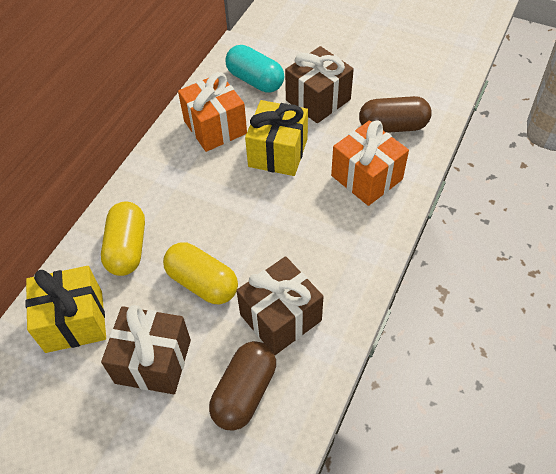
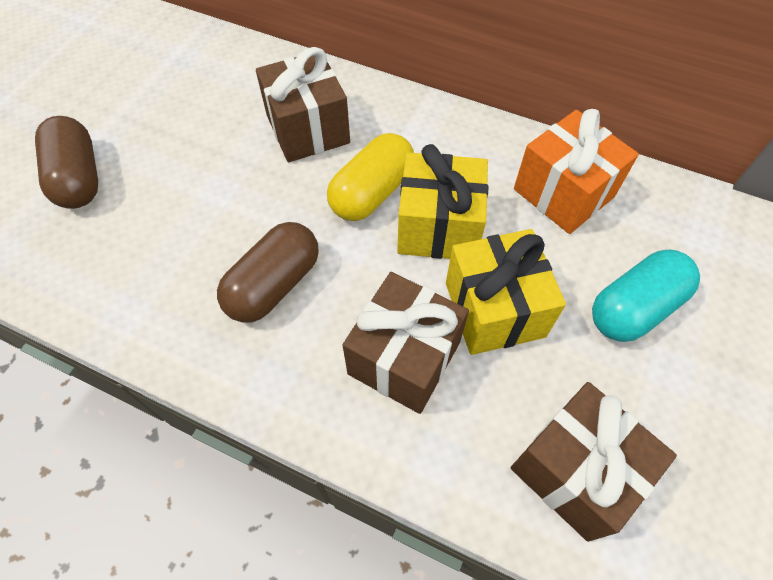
orange gift: [178,72,247,152] [331,121,409,206] = 2 -> [514,109,639,234] = 1
yellow capsule: [101,201,145,276] [163,242,238,305] = 2 -> [327,133,414,221] = 1

